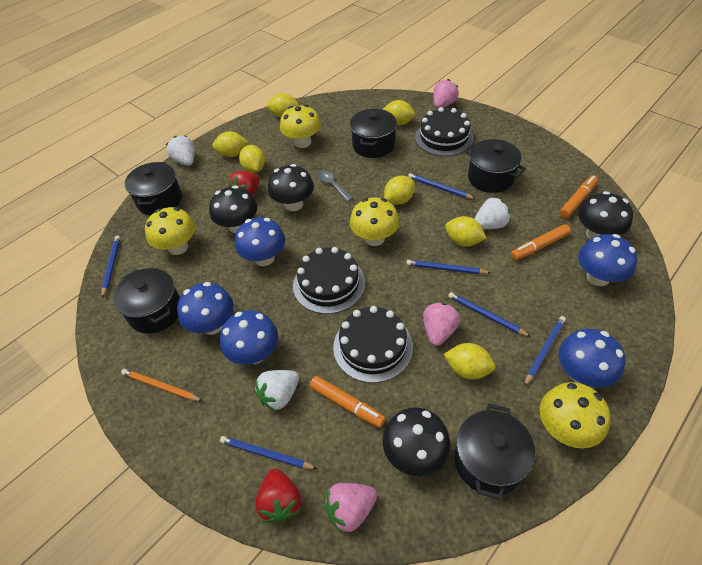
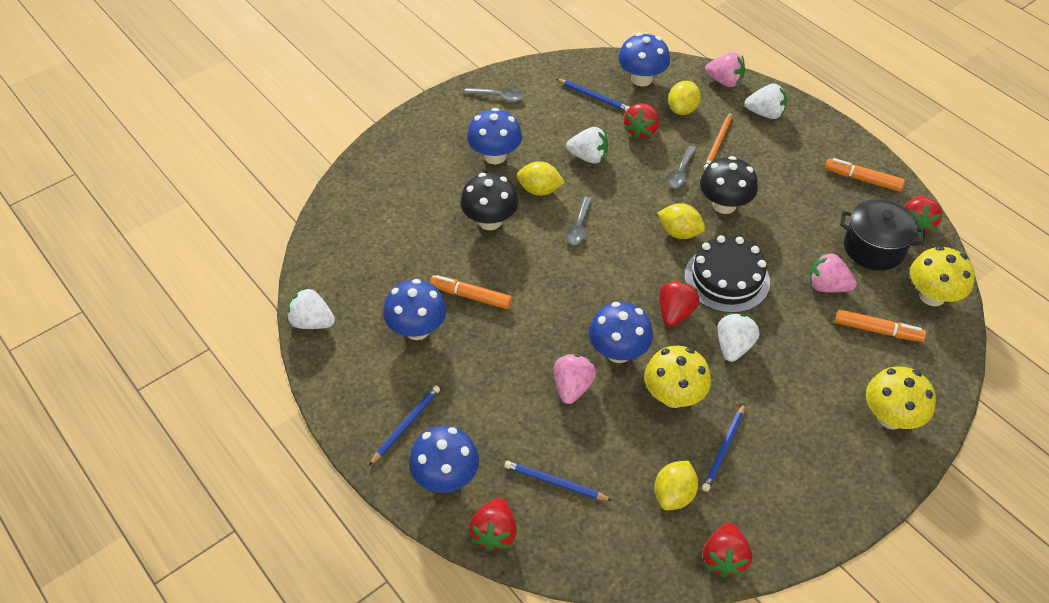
black cake: [293,247,365,314] [333,306,413,383] [415,107,474,156] = 3 -> [684,235,770,313] = 1
black mushroom: [209,186,257,233] [268,164,314,211] [383,407,450,476] [578,191,633,239] = 4 -> [460,173,519,230] [700,156,758,214] = 2
black pot: [113,268,180,333] [125,162,182,216] [350,109,397,158] [454,404,535,499] [464,139,526,193] = 5 -> [840,199,925,271] = 1
blue pencil: [101,235,120,298] [220,436,317,469] [406,260,491,274] [408,173,476,199] [448,292,531,337] [524,316,566,387] = 6 -> [369,386,440,466] [504,461,613,501] [557,79,630,111] [702,403,745,492] = 4
grey spoon: [317,170,353,201] = 1 -> [464,88,525,101] [566,197,592,245] [667,146,697,188] = 3
red strawberry: [228,171,260,196] [255,469,301,523] = 2 -> [469,498,517,551] [624,103,659,139] [659,280,700,327] [703,523,752,578] [904,196,942,235] = 5
white strawberry: [166,136,194,166] [255,370,299,412] [474,197,510,229] = 3 -> [287,287,335,329] [566,127,608,163] [718,313,760,362] [745,83,787,119] = 4
yellow lemon: [212,131,248,157] [239,145,265,173] [266,93,299,117] [382,100,415,125] [384,176,415,205] [444,343,496,380] [445,216,487,247] = 7 -> [517,161,565,196] [655,461,698,511] [657,203,705,239] [668,81,701,115] = 4
yellow mushroom: [145,207,195,255] [280,105,321,148] [350,198,399,246] [540,382,610,448] = 4 -> [644,346,711,408] [866,366,936,429] [910,246,975,306] = 3

